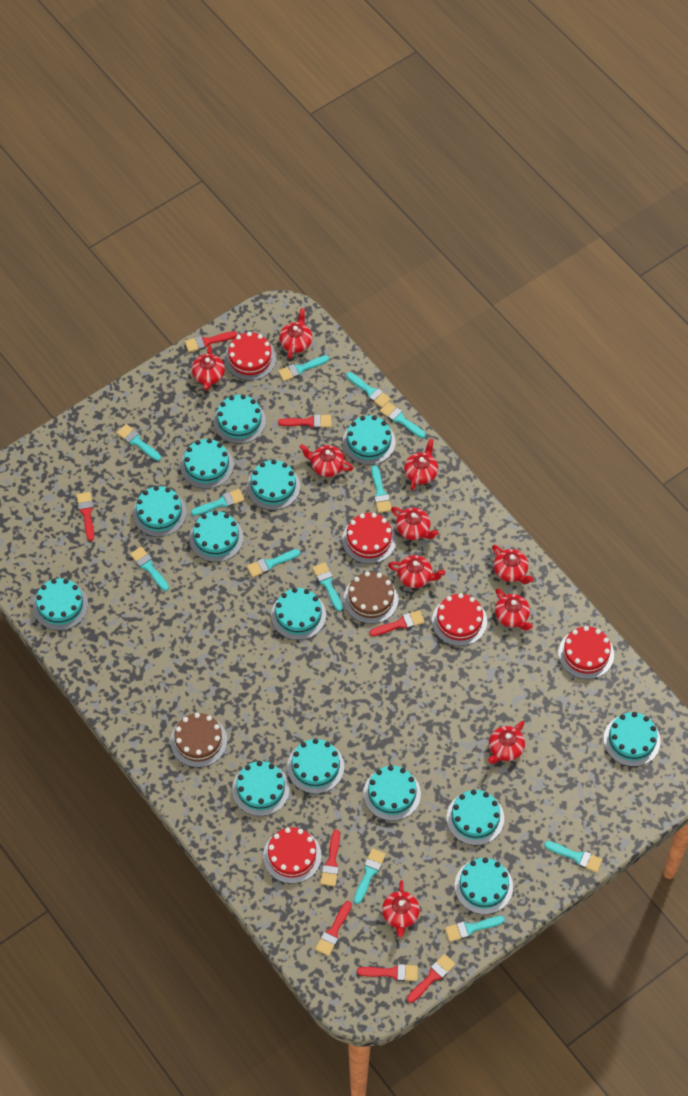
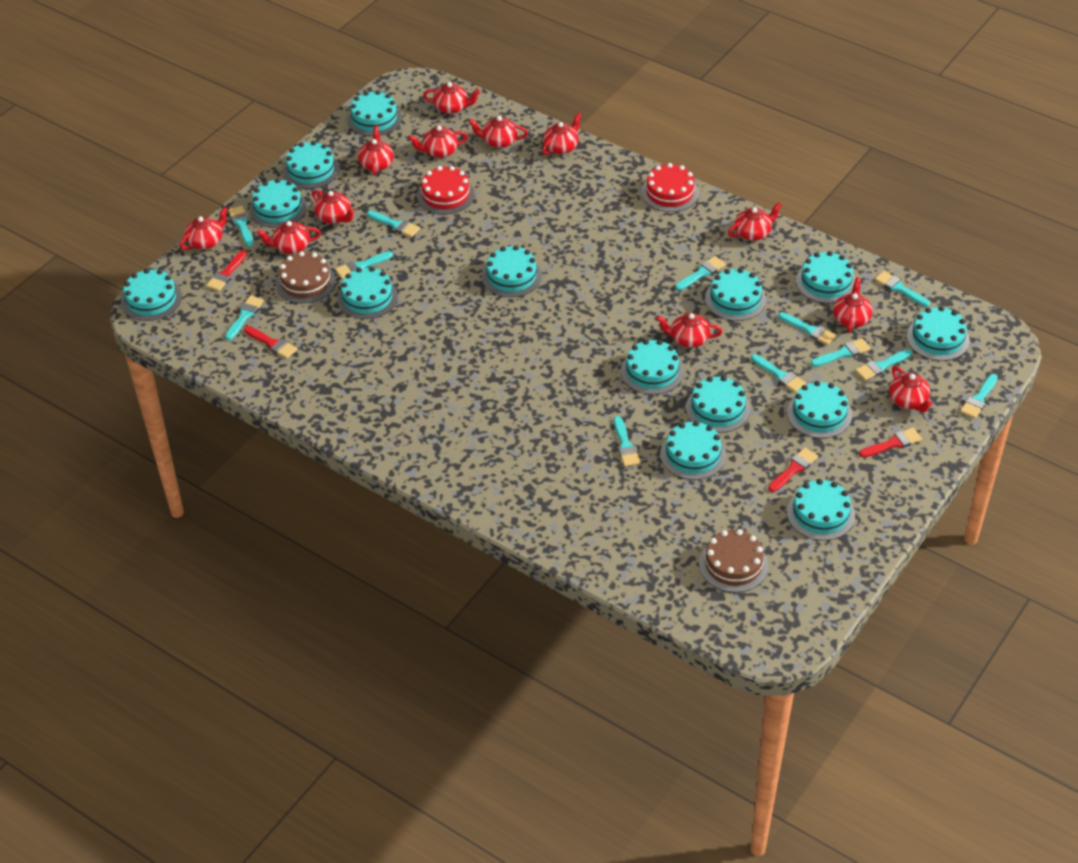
red brush: [77,492,94,541] [185,331,237,352] [278,414,332,428] [315,901,352,956] [320,830,340,886] [357,964,418,981] [369,610,425,636] [407,954,455,1003] = 8 -> [206,250,247,291] [244,326,297,359] [768,447,818,492] [859,428,922,458] = 4
red cake: [224,332,276,380] [263,827,321,884] [342,513,396,564] [432,593,487,646] [558,626,614,679] = 5 -> [417,166,475,214] [641,163,699,212] = 2
red teapot: [192,345,225,390] [279,308,312,359] [300,444,353,477] [382,880,420,938] [388,555,445,588] [391,507,439,540] [404,439,438,490] [488,721,525,764] [492,545,534,584] [495,588,533,631] = 10 -> [180,207,228,250] [257,221,321,254] [312,190,355,224] [358,126,394,176] [408,126,468,158] [423,82,480,114] [469,116,528,148] [542,113,581,155] [656,313,722,348] [728,202,782,241] [833,277,873,333] [889,366,932,413] = 12

